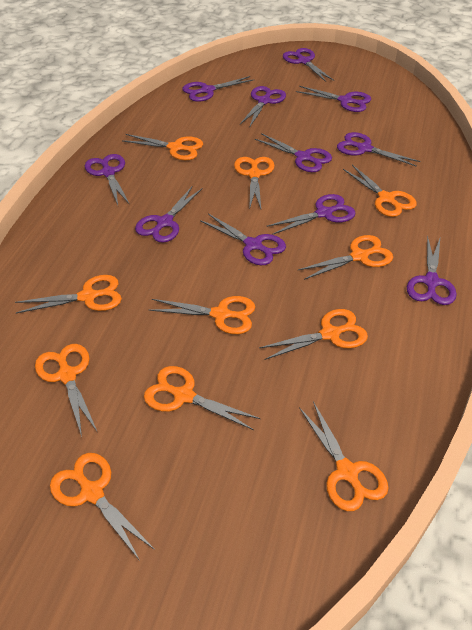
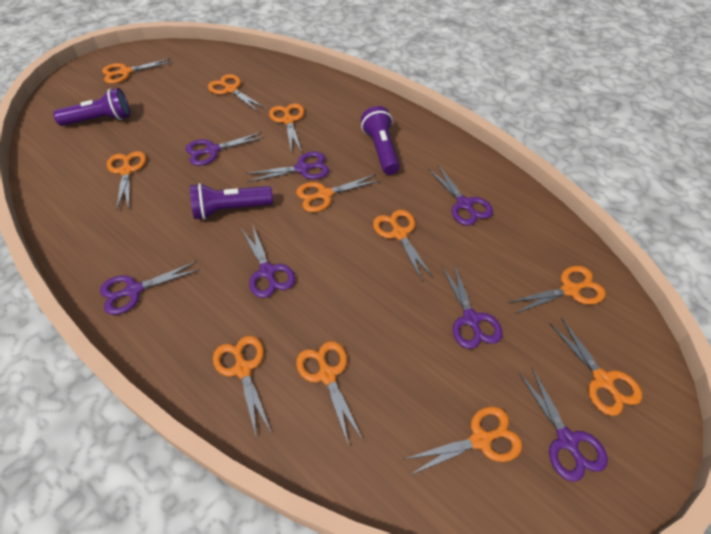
purple flashlight: none = 0 -> [53,88,130,126] [190,183,273,220] [361,106,400,175] = 3
purple scissors: [85,154,130,205] [135,186,202,243] [183,76,255,102] [200,214,286,265] [240,86,286,128] [255,133,332,172] [266,194,356,235] [283,48,334,82] [296,86,371,112] [337,132,420,167] [407,235,457,305] = 11 -> [100,261,200,315] [185,132,266,166] [241,224,295,298] [246,152,329,182] [428,165,493,226] [442,264,502,349] [519,368,608,482] = 7

